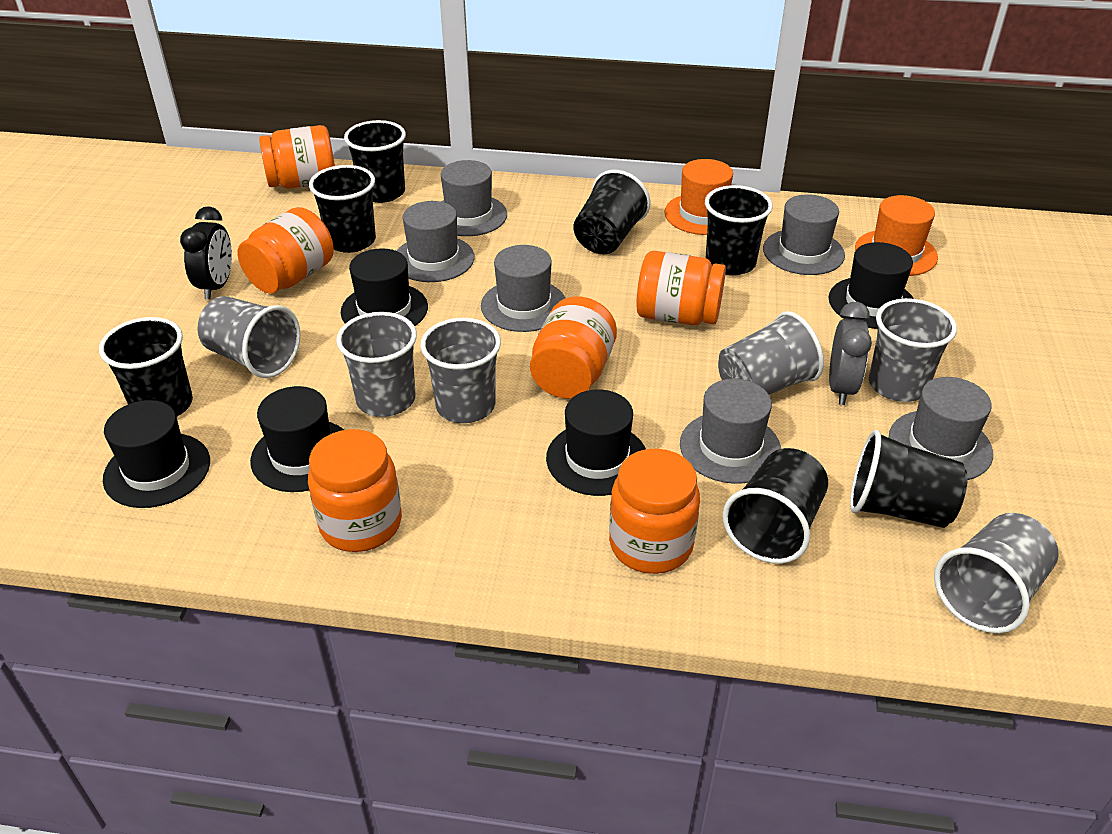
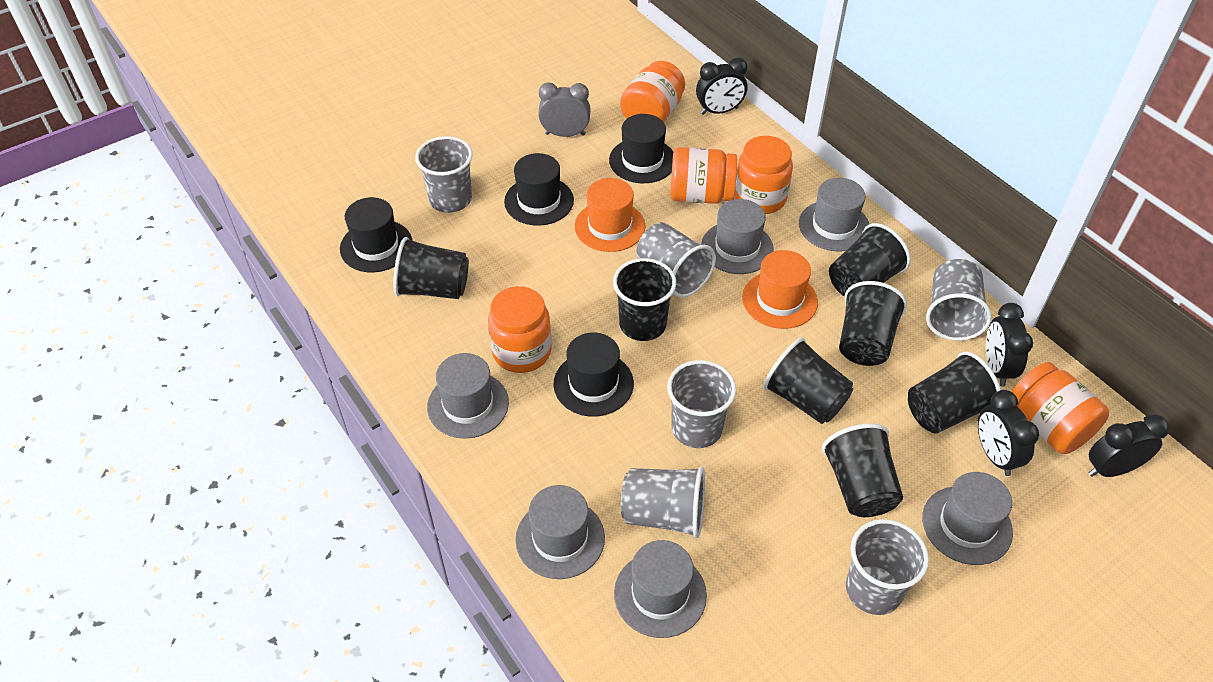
black clock: [180,206,232,300] = 1 -> [696,57,748,115] [978,390,1039,476] [986,303,1033,387] [1089,414,1169,477] = 4
black hat: [103,400,210,508] [250,386,344,492] [341,248,428,326] [546,389,646,496] [828,242,914,329] = 5 -> [340,197,412,272] [504,153,574,226] [554,333,634,417] [609,114,673,183] = 4
orange jar: [237,207,334,294] [259,125,335,189] [308,429,402,552] [530,296,617,398] [609,448,700,574] [636,251,726,325] = 6 -> [488,286,552,373] [620,61,685,122] [670,147,737,204] [735,136,793,214] [1012,362,1109,454] = 5

